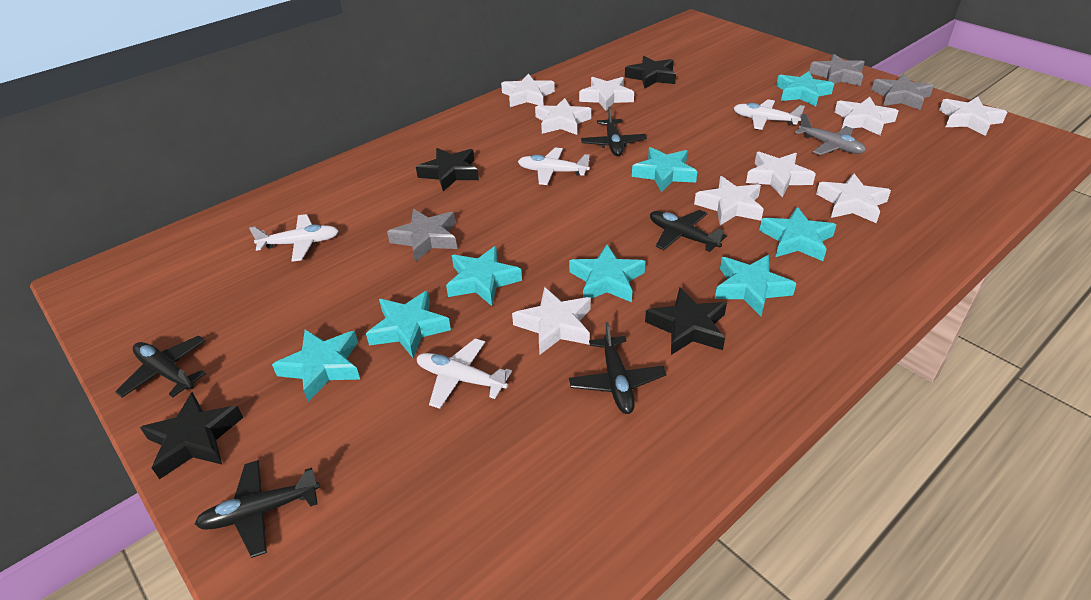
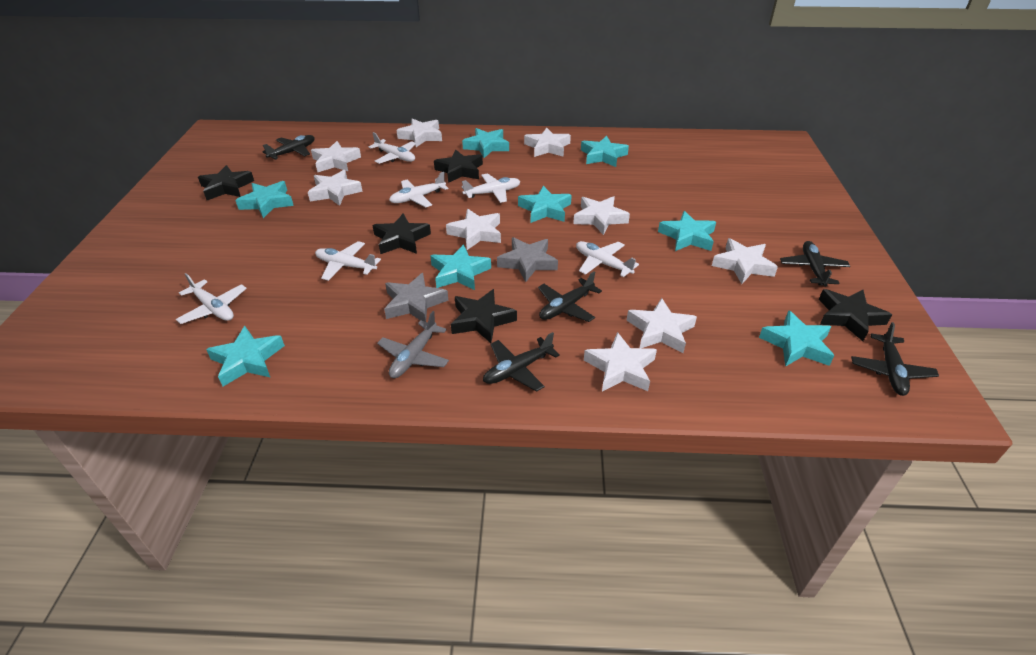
black star: [140,392,244,479] [416,148,479,191] [625,56,676,89] [645,287,727,355] = 4 -> [198,165,254,200] [372,214,431,254] [434,150,483,183] [451,289,517,343] [819,289,892,341] = 5
grey star: [387,209,457,262] [809,54,864,86] [871,74,934,110] = 3 -> [384,273,448,322] [497,237,558,282] = 2
white plane: [249,214,339,262] [417,338,512,409] [518,148,590,185] [733,99,805,130] = 4 -> [176,273,247,324] [315,241,381,281] [369,132,416,164] [389,172,448,207] [462,173,520,203] [576,241,639,277] = 6

